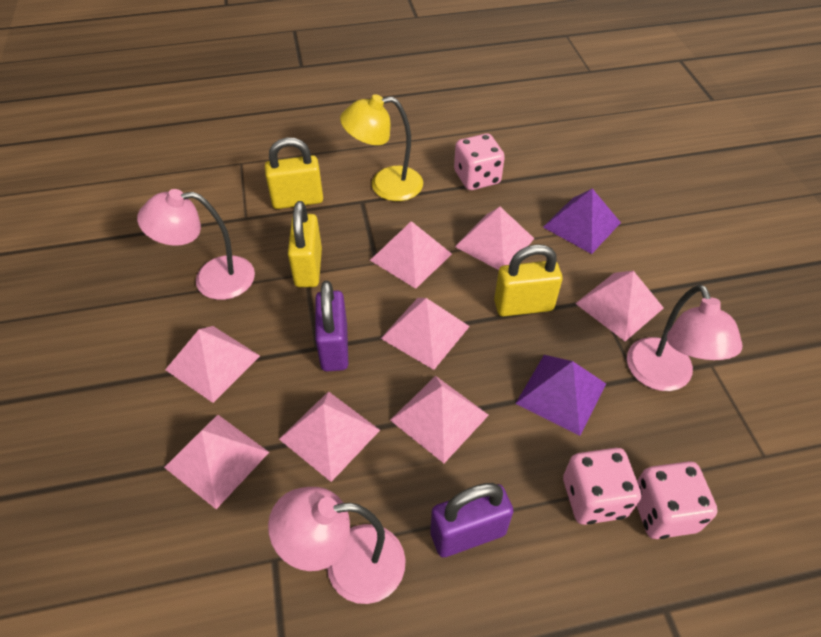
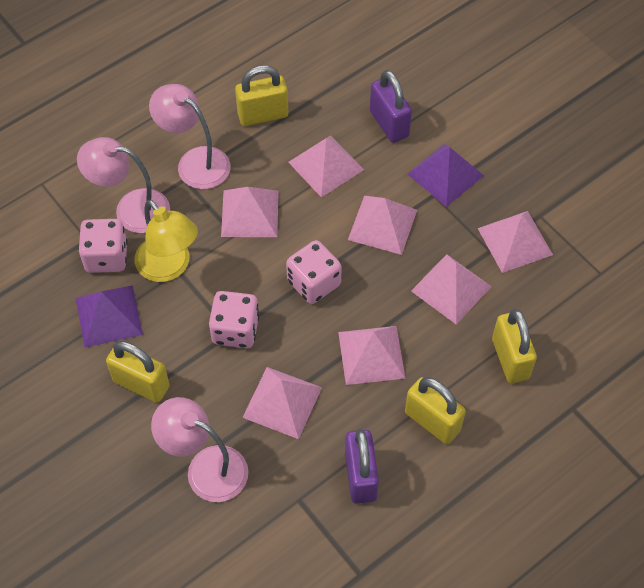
pink pyramid: [164,415,269,509] [165,326,260,403] [279,391,380,482] [370,221,452,289] [381,298,470,370] [390,376,489,463] [455,207,535,270] [575,271,664,341] = 8 -> [221,187,279,237] [242,367,322,439] [288,135,364,198] [338,326,405,385] [348,196,417,255] [411,254,492,324] [478,211,553,273] = 7
yellow padlock: [265,137,323,209] [288,201,322,287] [494,244,562,316] = 3 -> [106,341,170,403] [235,65,288,126] [405,377,466,444] [492,309,537,383] = 4

